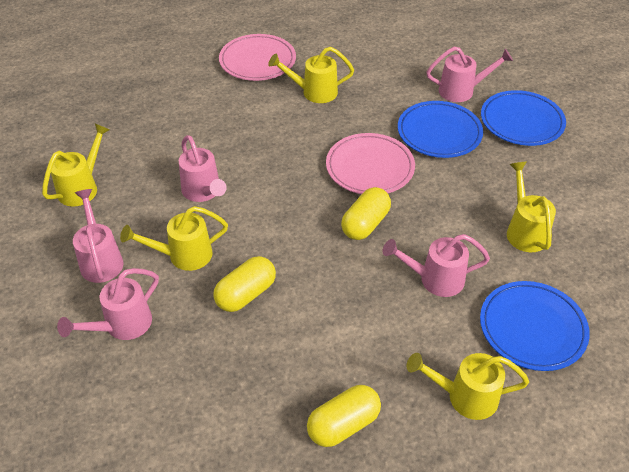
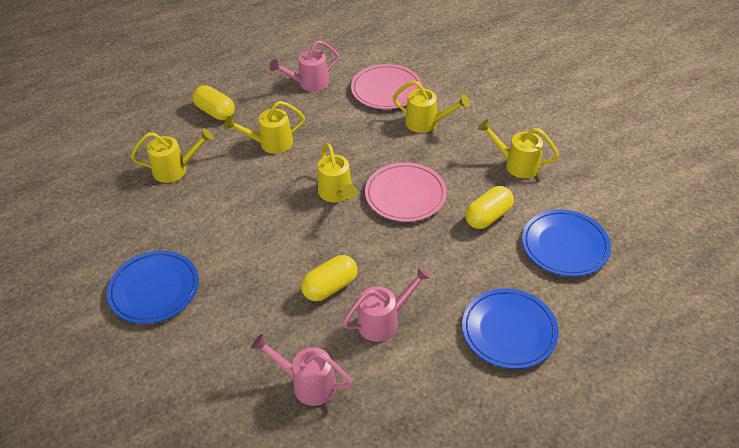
pink watering can: [57,268,159,340] [73,189,123,283] [179,135,227,202] [383,234,490,297] [426,47,513,102] = 5 -> [251,334,352,406] [269,40,339,92] [343,267,431,342] = 3

